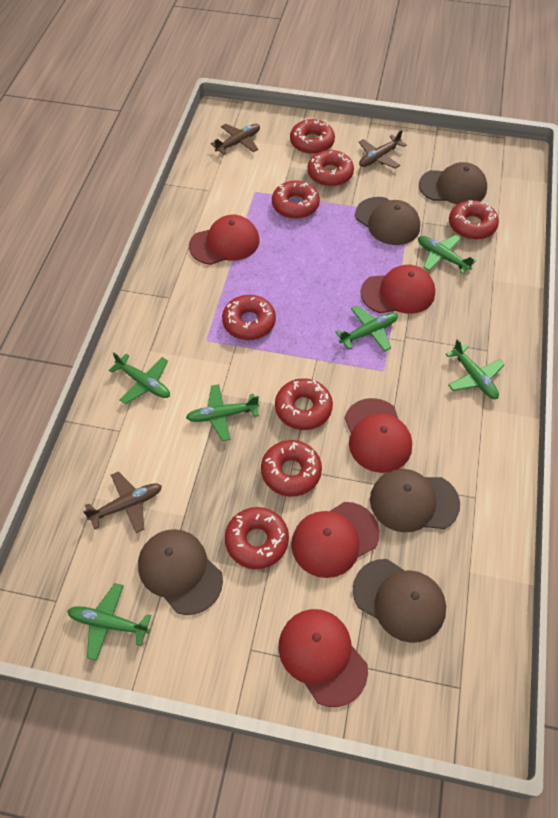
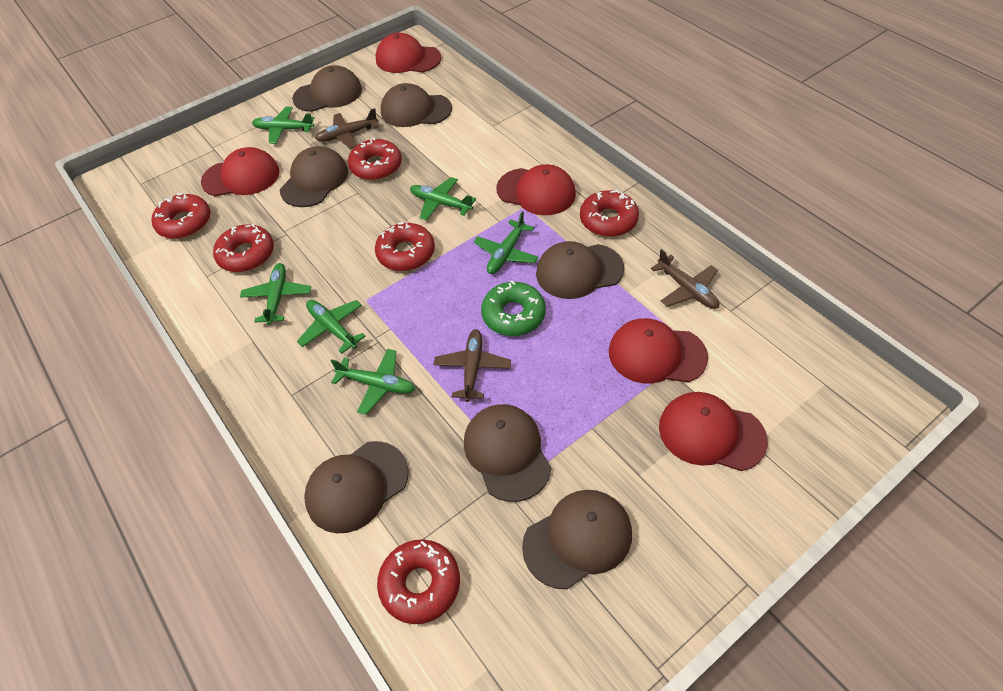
brown cap: [138,529,223,615] [353,559,446,643] [355,197,420,245] [370,469,460,532] [419,162,487,205] = 5 -> [280,146,348,207] [292,65,362,112] [304,441,409,533] [381,83,452,127] [464,404,551,502] [522,490,632,589] [536,241,624,299] = 7
green donut: none = 0 -> [481,281,546,336] = 1
red donut: [222,295,276,340] [225,507,289,569] [261,440,322,497] [272,181,320,219] [275,378,333,430] [290,119,335,154] [307,150,354,187] [449,200,499,240] = 8 -> [151,193,211,239] [213,224,274,272] [348,138,402,180] [375,222,435,271] [377,539,460,624] [580,190,639,237] = 6

